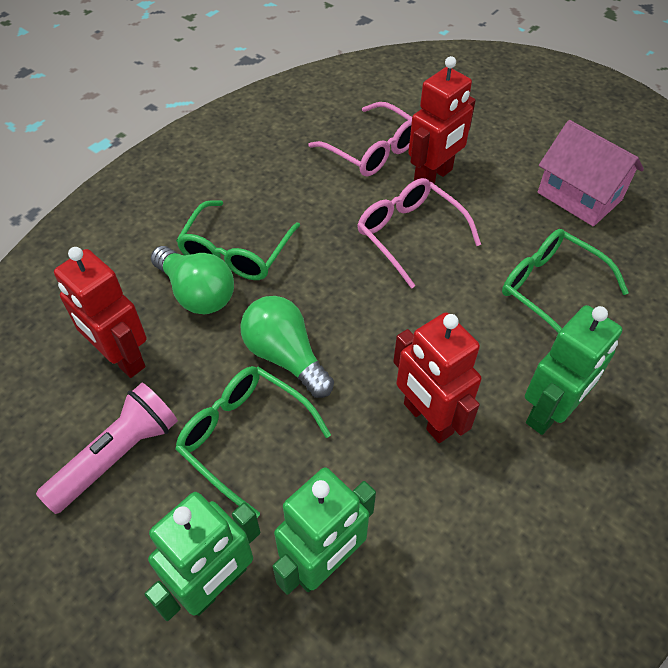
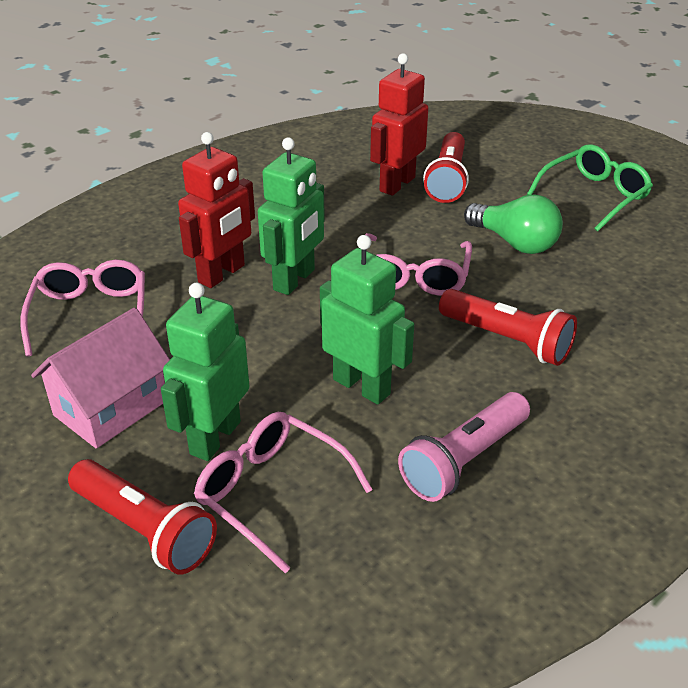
green glasses: [175,366,331,518] [176,200,300,280] [502,229,629,333] = 3 -> [527,144,653,232] = 1
green light bulb: [151,246,234,314] [240,296,334,398] = 2 -> [464,194,563,254] = 1
pink glasses: [309,102,412,177] [358,178,481,289] = 2 -> [20,260,145,356] [194,412,373,573] [365,233,472,296] = 3
red flashlight: none = 0 -> [68,459,217,574] [423,132,469,203] [439,289,577,366] = 3
red robot: [54,247,147,378] [393,312,481,443] [408,56,476,184] = 3 -> [178,132,255,288] [370,53,428,196] = 2

